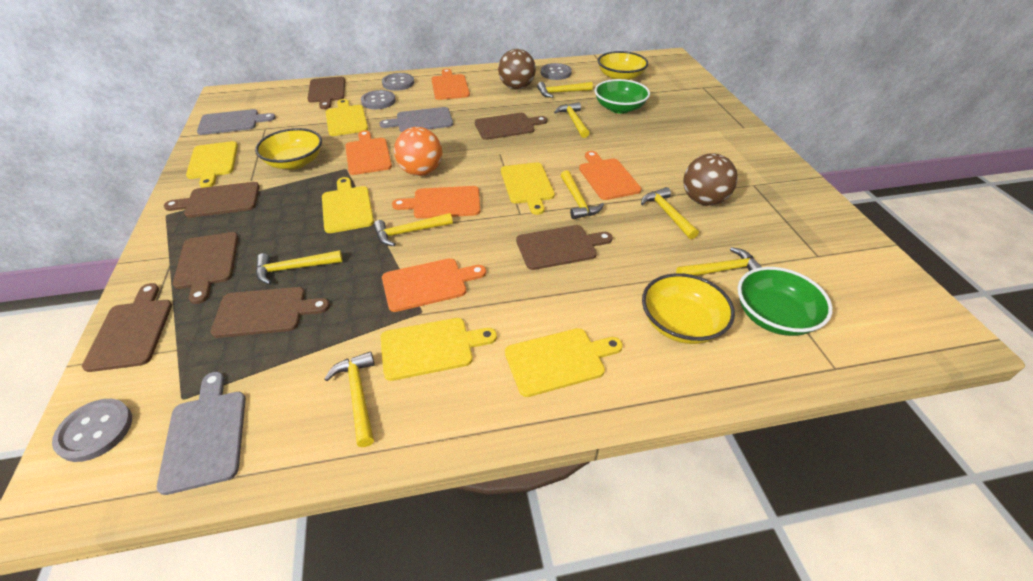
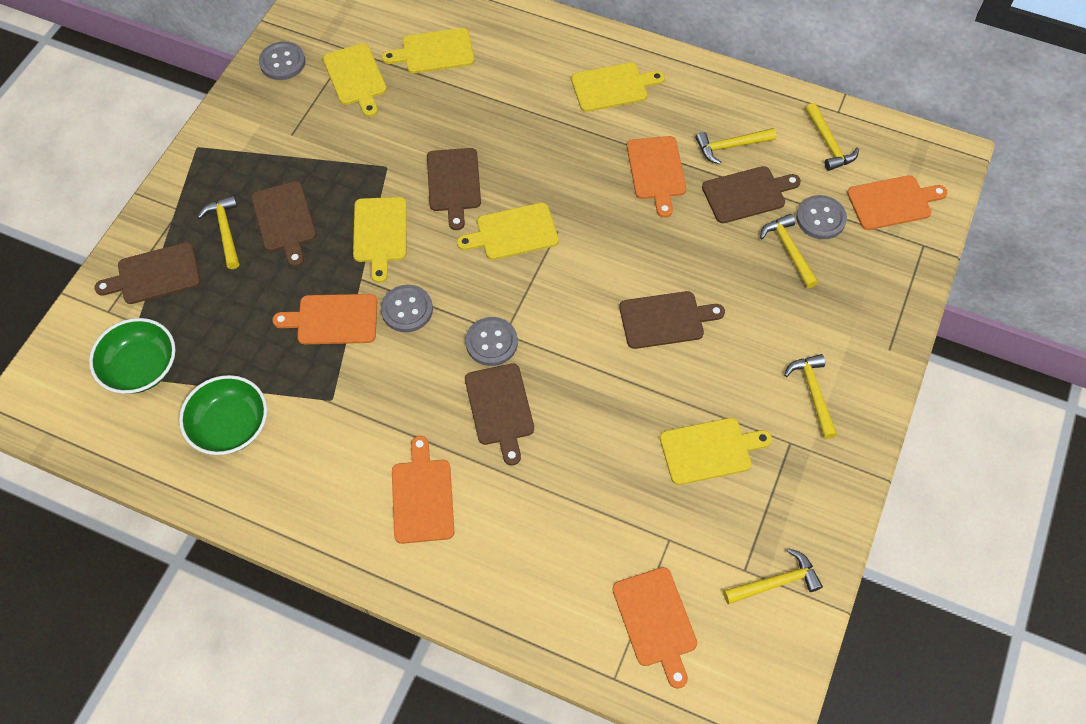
brown ball: [498,49,536,90] [683,154,738,206] = 2 -> none = 0
brown cutting board: [82,283,172,372] [164,182,259,218] [173,232,238,304] [211,287,330,338] [307,77,345,109] [475,113,547,140] [516,225,613,270] = 7 -> [95,242,201,304] [251,181,316,267] [427,148,481,230] [465,364,534,465] [619,291,725,349] [702,166,801,223] = 6
grey cutting board: [157,372,246,495] [197,109,276,135] [379,107,453,132] = 3 -> none = 0
orange ball: [394,127,442,176] = 1 -> none = 0
yellow bowl: [255,128,322,170] [598,51,648,80] [642,273,735,344] = 3 -> none = 0
yellow hammer: [256,250,343,284] [324,352,375,447] [373,213,453,246] [537,82,593,98] [554,102,589,138] [561,170,604,219] [641,187,699,239] [676,247,762,276] = 8 -> [198,195,239,269] [695,128,777,164] [723,549,823,604] [760,214,818,288] [784,354,837,439] [805,103,859,171] = 6

